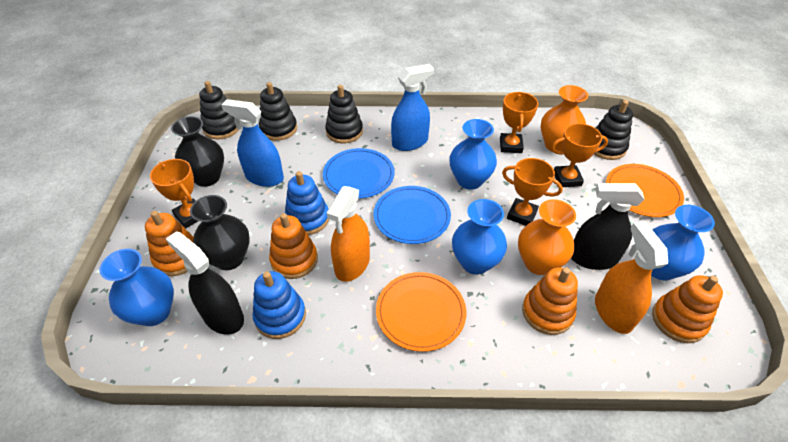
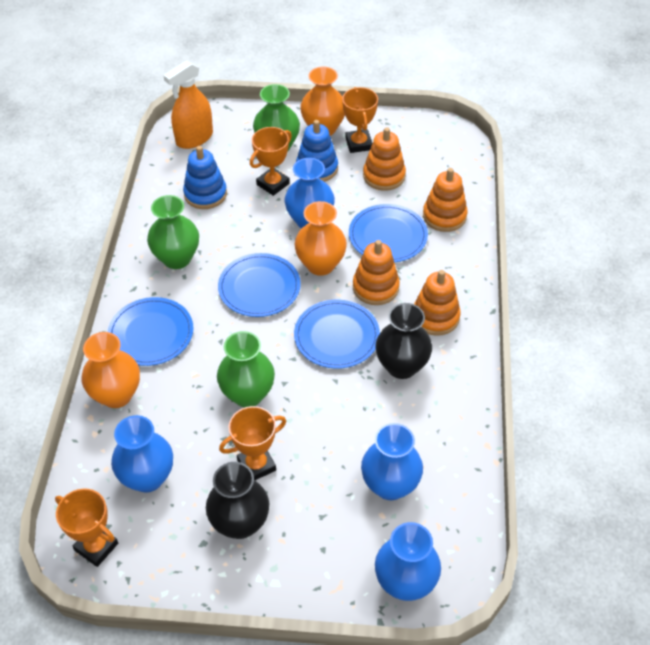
black spray bottle: [166,231,244,335] [571,183,645,270] = 2 -> none = 0
black stacking toy: [199,81,240,139] [259,82,297,141] [325,85,363,144] [594,100,633,160] = 4 -> none = 0
blue plate: [323,148,395,198] [374,186,451,244] = 2 -> [107,297,193,366] [218,253,301,317] [294,300,380,369] [349,204,428,262] = 4
blue spray bottle: [221,99,284,187] [391,64,434,151] = 2 -> none = 0
green vase: none = 0 -> [147,195,199,269] [217,331,275,407] [253,84,300,151] = 3
orange plate: [376,272,466,352] [606,164,684,217] = 2 -> none = 0
orange spray bottle: [326,186,370,282] [595,221,668,334] = 2 -> [163,61,213,149] = 1
orange vase: [518,199,576,275] [541,85,588,152] = 2 -> [82,332,140,408] [294,201,347,276] [300,67,345,136] = 3

